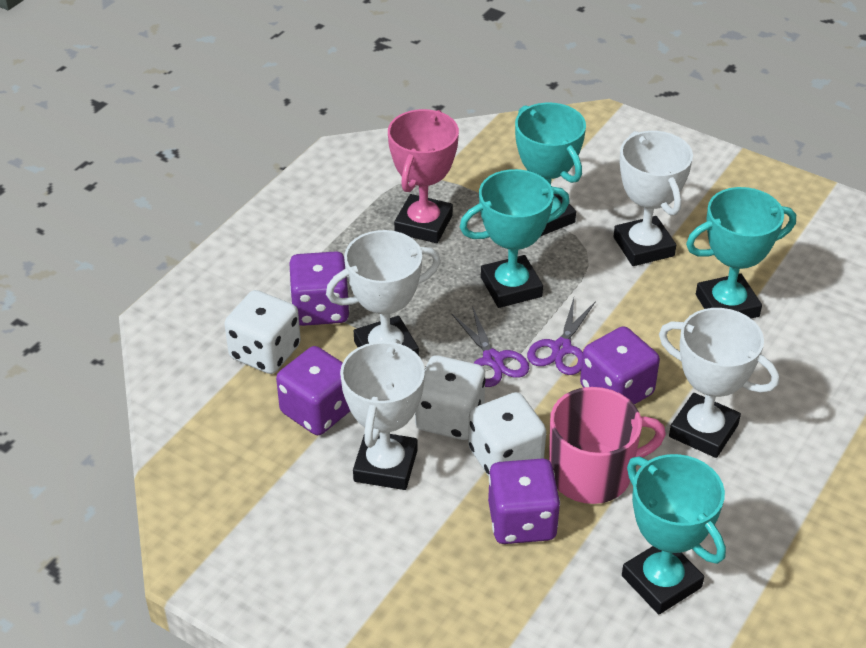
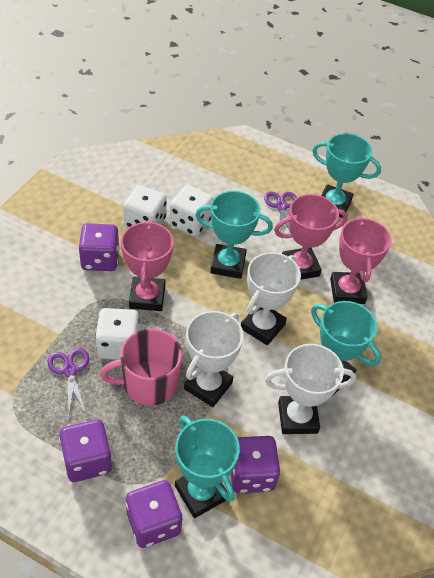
pink trophy: [388,109,459,243] = 1 -> [121,220,174,311] [274,194,348,280] [330,216,392,304] = 3
white trophy: [326,230,441,356] [340,339,425,490] [614,131,693,266] [659,308,779,458] = 4 -> [184,311,244,407] [241,252,301,345] [265,344,356,434] = 3

